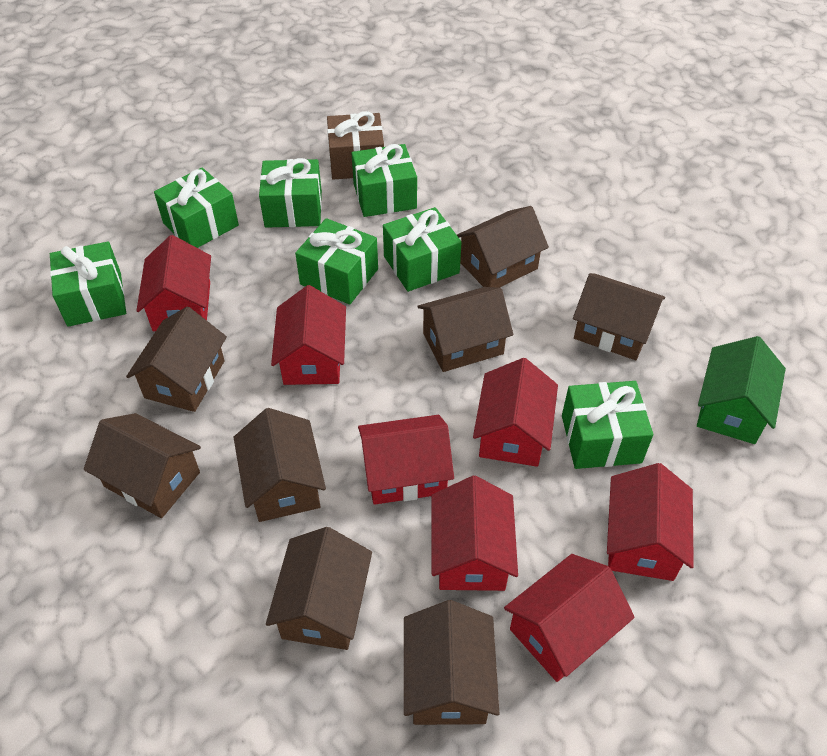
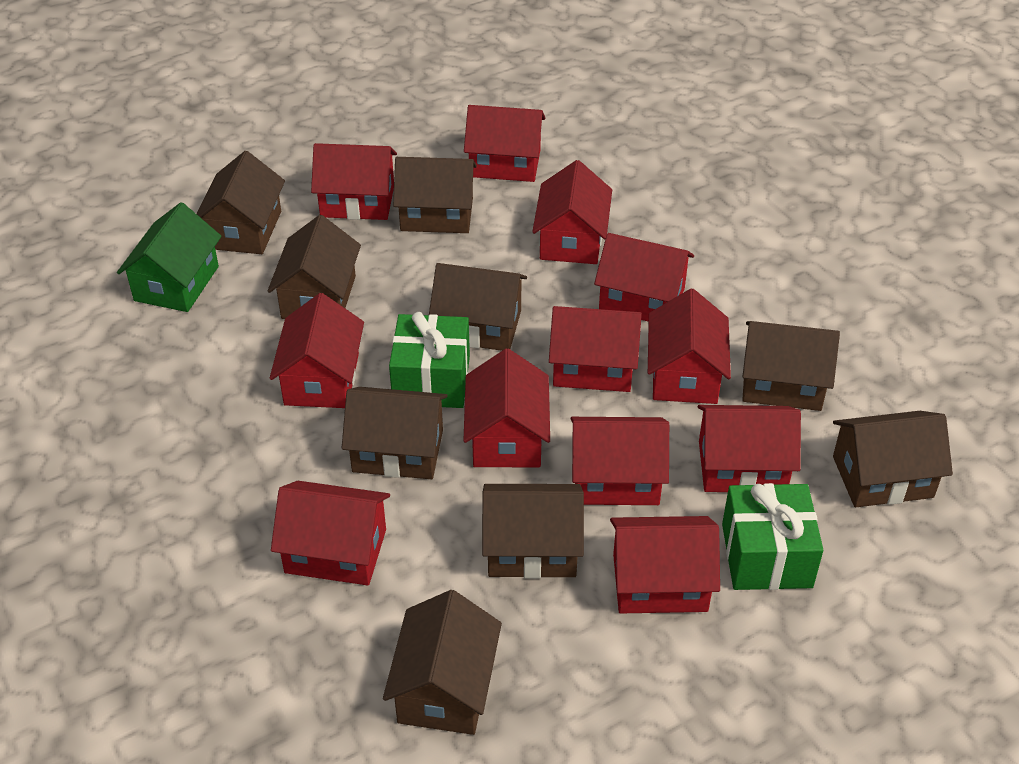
brown gift: [327,111,384,179] = 1 -> none = 0
brown house: [84,413,201,518] [126,307,227,412] [233,408,326,522] [266,527,372,650] [404,600,499,725] [417,287,513,372] [457,206,549,288] [573,273,665,360] = 8 -> [196,151,285,254] [268,215,361,319] [342,387,447,479] [383,590,502,735] [393,157,477,233] [429,263,527,351] [482,484,584,579] [742,321,840,411] [833,411,953,507] = 9
green gift: [50,241,126,327] [154,167,239,248] [259,158,322,228] [295,218,378,305] [352,144,417,217] [383,207,462,292] [562,381,653,469] = 7 -> [389,312,470,408] [722,483,823,590] = 2
red house: [136,235,211,331] [271,285,346,385] [358,415,454,505] [432,476,518,591] [473,358,558,467] [504,554,635,682] [607,463,694,581] = 7 -> [270,293,364,408] [271,481,390,585] [311,143,397,220] [463,348,550,467] [464,105,545,182] [532,160,612,264] [549,306,642,392] [571,417,669,505] [594,233,694,322] [610,516,720,613] [648,289,731,404] [698,405,801,492] = 12

